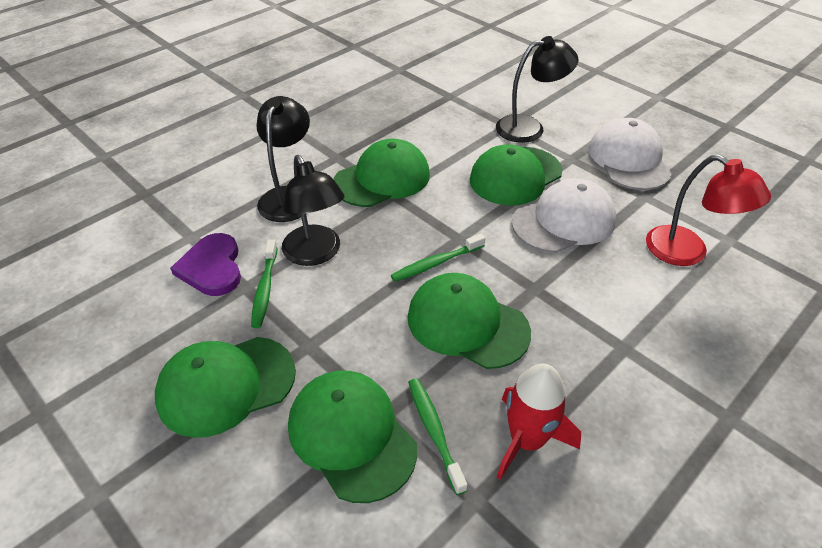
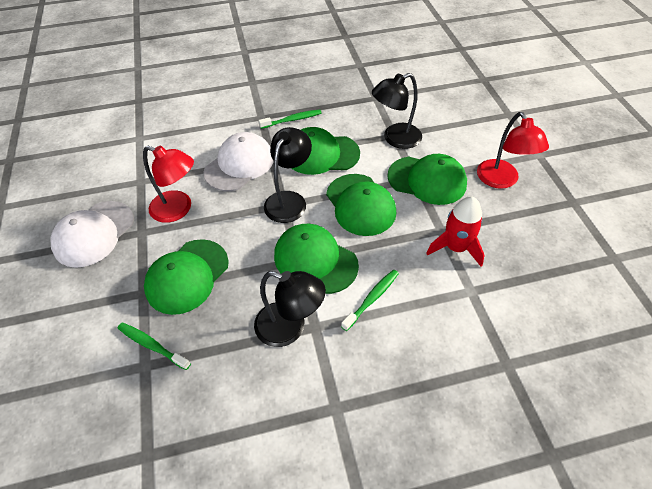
purple heart: [170,233,241,296] = 1 -> none = 0
red lamp: [646,155,771,266] = 1 -> [143,146,194,223] [477,112,549,189] = 2

